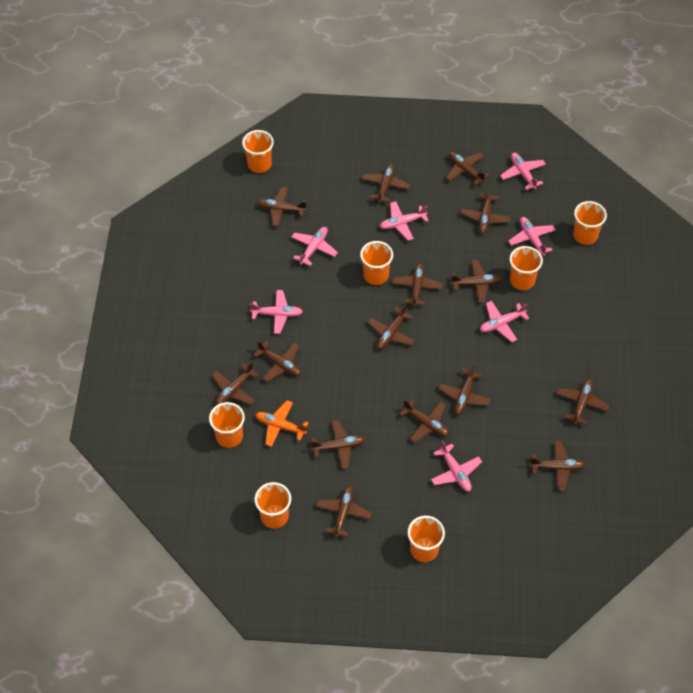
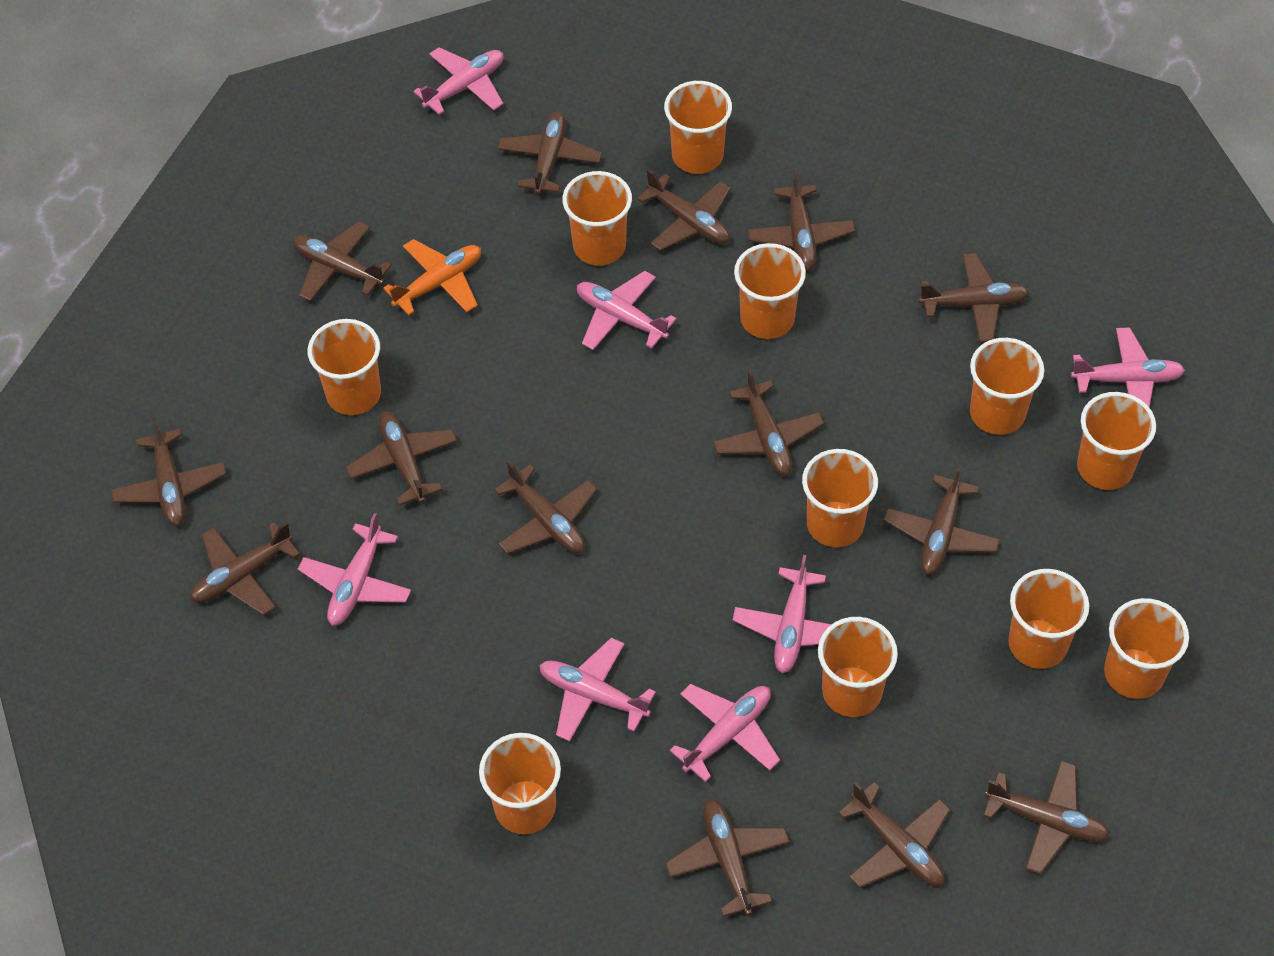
brown plane: [212,362,259,405] [253,341,301,382] [257,187,307,227] [310,420,366,469] [316,486,372,537] [362,164,410,203] [367,304,415,349] [392,263,443,307] [399,400,449,443] [438,364,491,415] [446,152,489,186] [451,260,503,302] [461,187,511,234] [529,440,586,490] [557,379,610,425] = 15 -> [111,417,226,526] [190,522,300,615] [293,221,392,301] [346,411,457,505] [494,461,597,554] [497,112,601,195] [637,169,730,251] [665,799,790,917] [713,369,824,476] [748,169,855,270] [838,782,950,888] [884,464,1000,575] [919,253,1030,342] [983,760,1110,874] = 14
orange cup: [209,402,245,448] [242,130,274,173] [255,482,291,529] [360,241,393,285] [408,516,445,562] [510,246,543,290] [573,201,607,245] = 7 -> [308,319,381,415] [479,733,561,834] [562,171,632,266] [664,81,732,174] [734,243,806,339] [802,449,878,547] [818,617,898,717] [970,338,1044,435] [1008,569,1089,669] [1077,392,1156,490] [1104,598,1189,699] = 11

